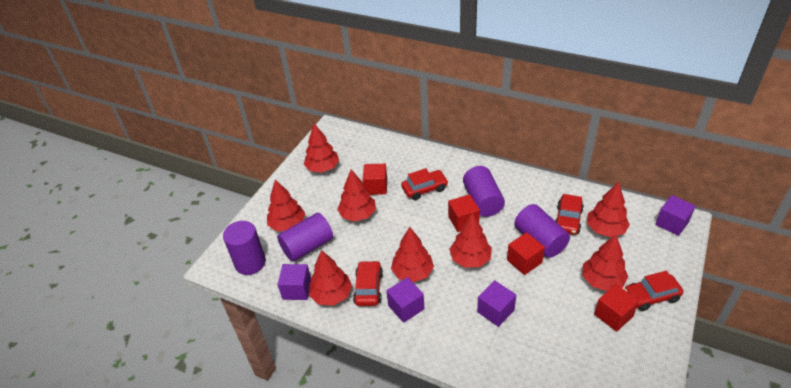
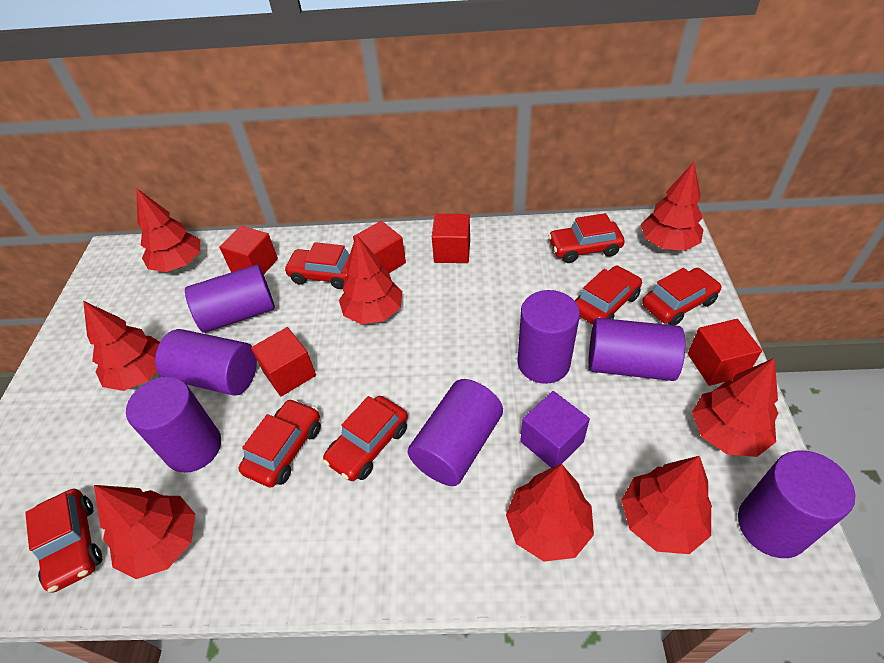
purple cube: [278,264,311,300] [386,277,424,323] [477,280,516,327] [655,195,695,236] = 4 -> [520,391,590,468] = 1
purple cylinder: [223,221,266,275] [277,213,333,262] [463,166,505,217] [514,204,570,258] = 4 -> [126,377,221,473] [155,329,257,396] [185,264,275,333] [408,379,503,486] [517,290,580,384] [589,318,685,381] [738,451,855,558] = 7
red car: [353,260,383,306] [401,168,448,200] [555,194,584,235] [624,271,684,311] = 4 -> [25,489,102,593] [239,399,321,487] [284,242,349,289] [323,396,408,481] [548,213,625,263] [575,266,642,324] [642,268,722,325] = 7
red cube: [363,164,387,195] [448,194,480,232] [507,232,545,275] [594,284,639,332] = 4 -> [219,226,278,275] [251,327,316,397] [353,221,406,273] [432,214,470,263] [688,319,762,386] = 5

